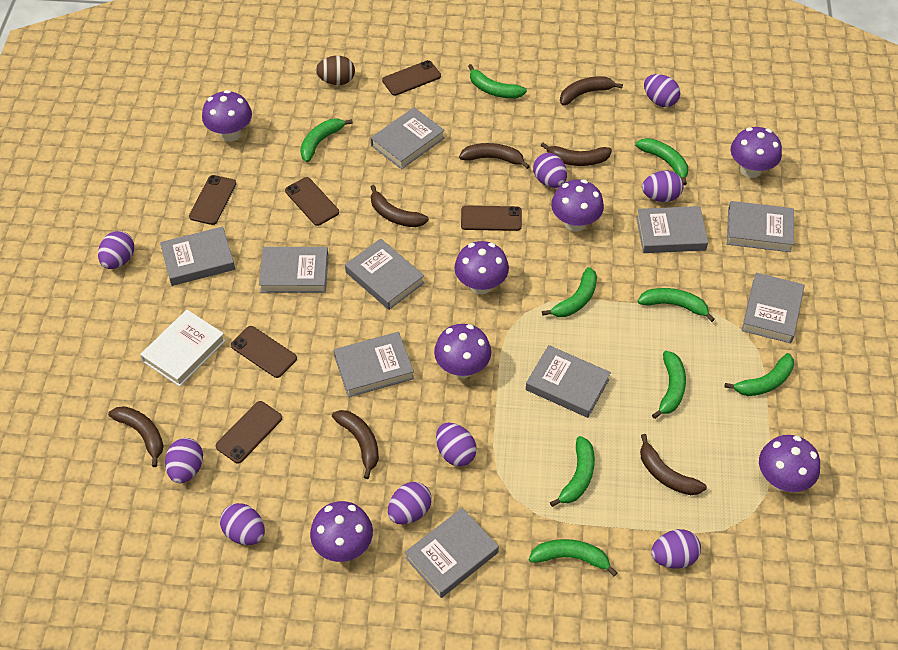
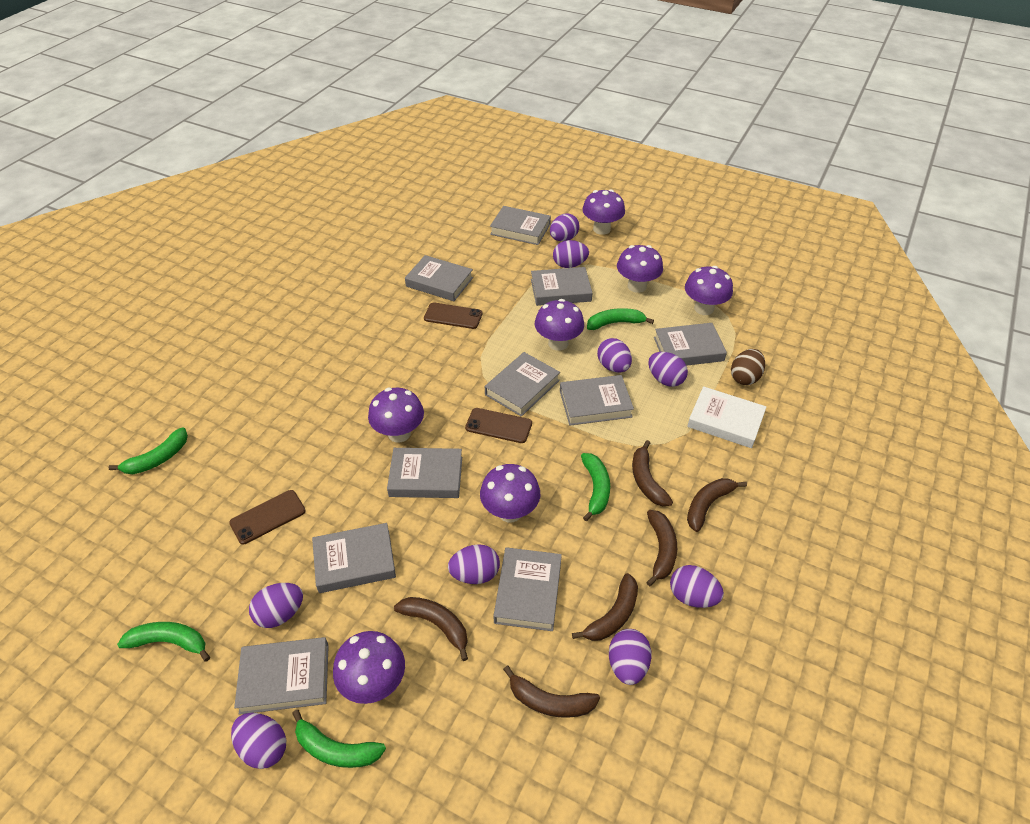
brown banana: [108,406,164,467] [332,410,379,479] [371,185,429,227] [459,143,530,169] [541,143,612,166] [560,76,623,106] [640,434,707,495] = 7 -> [394,597,468,661] [503,666,600,718] [572,573,638,641] [632,440,673,506] [646,510,677,586] [687,478,747,532] = 6
brown phone: [189,175,236,225] [216,401,282,463] [231,326,297,378] [285,177,339,226] [382,60,441,96] [461,206,522,231] = 6 -> [229,490,306,545] [424,302,483,329] [465,408,532,443] = 3
green banana: [300,119,353,162] [468,64,527,99] [529,539,618,577] [542,267,597,317] [550,436,595,507] [635,138,688,185] [638,288,715,322] [652,351,686,419] [724,353,794,396] = 9 -> [108,427,188,474] [117,622,210,662] [292,710,386,768] [581,453,610,521] [587,308,654,330] = 5

